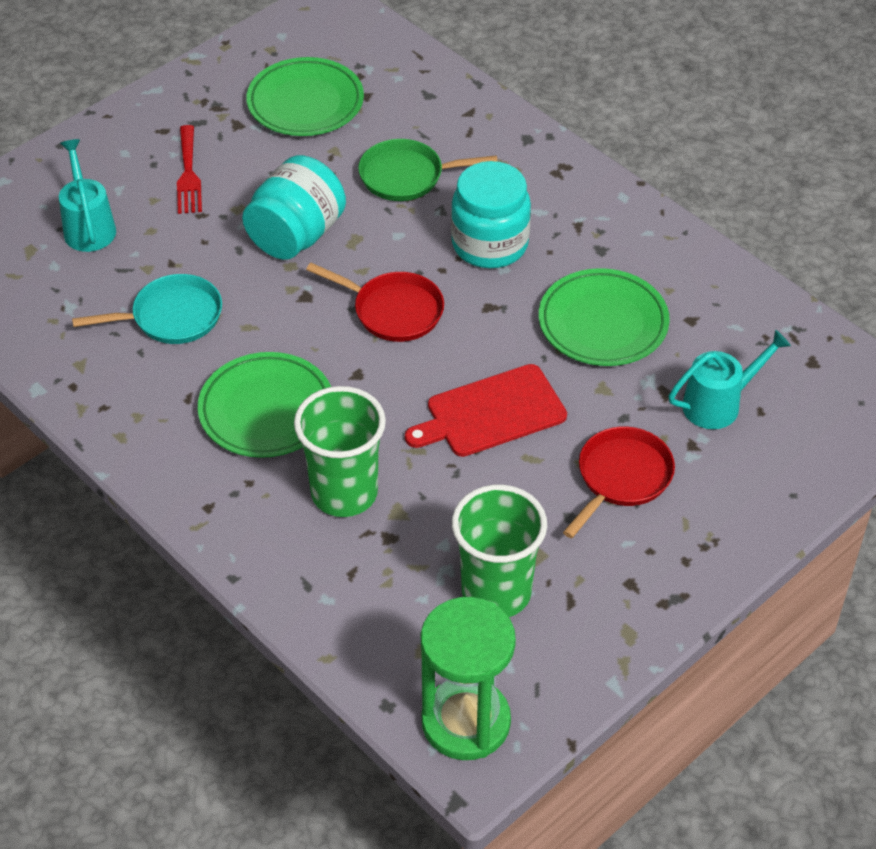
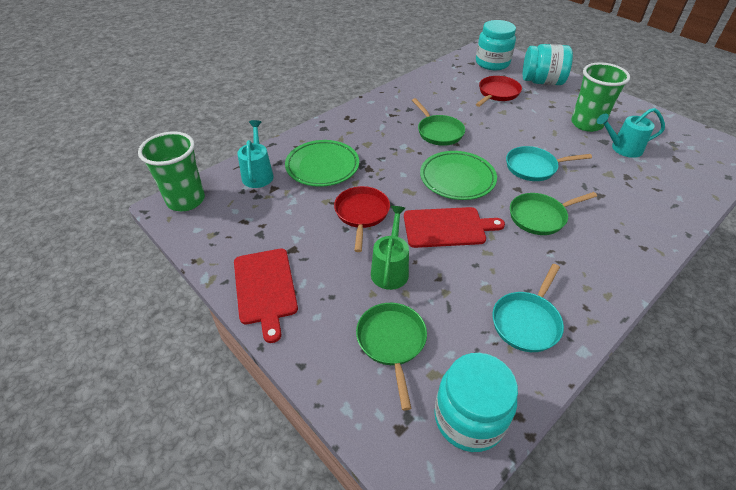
green hourglass: [421,597,516,760] = 1 -> none = 0
green pan: [358,139,498,201] = 1 -> [356,303,427,410] [412,98,465,146] [510,192,597,235] = 3
green plate: [198,352,331,458] [246,57,364,136] [539,268,670,366] = 3 -> [285,140,359,187] [420,151,497,200] = 2
green watering can: none = 0 -> [371,206,409,290] = 1
red cutting board: [405,364,567,457] = 1 -> [234,249,298,343] [404,207,505,248] = 2
red fork: [177,125,202,214] = 1 -> none = 0
turquoise jar: [242,155,346,260] [451,161,531,268] = 2 -> [434,353,518,452] [476,20,516,70] [523,44,573,85] = 3
turquoise pan: [72,274,222,344] = 1 -> [493,264,564,352] [506,146,592,181] = 2

